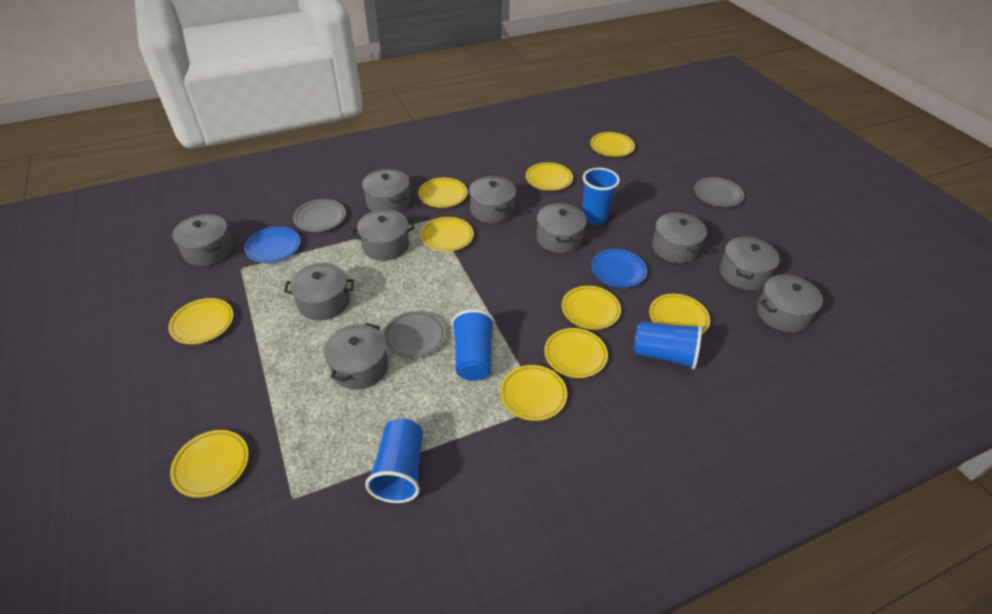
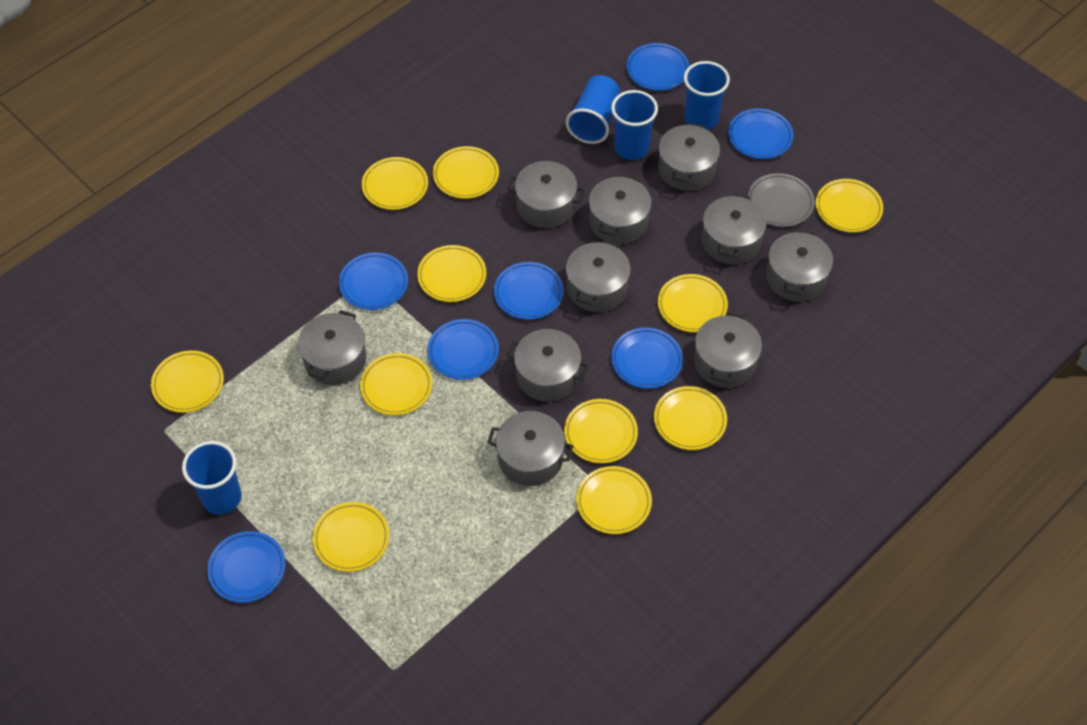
blue plate: [244,227,300,263] [591,249,647,288] = 2 -> [207,531,286,603] [339,253,408,310] [427,319,499,380] [494,262,563,320] [611,328,683,389] [626,43,689,91] [728,108,793,159] = 7
grey plate: [293,199,346,232] [383,311,446,358] [694,177,744,207] = 3 -> [748,173,815,227] = 1
yellow plate: [168,298,233,344] [170,430,249,498] [418,178,467,208] [421,217,474,252] [500,365,567,421] [526,162,573,191] [544,328,608,378] [562,286,621,330] [590,132,635,157] [649,294,710,334] = 10 -> [151,350,224,413] [312,502,390,572] [360,353,433,415] [362,157,428,210] [417,245,486,302] [433,146,499,199] [564,399,638,464] [576,466,652,534] [654,386,727,450] [658,274,728,332] [816,179,883,233] = 11

